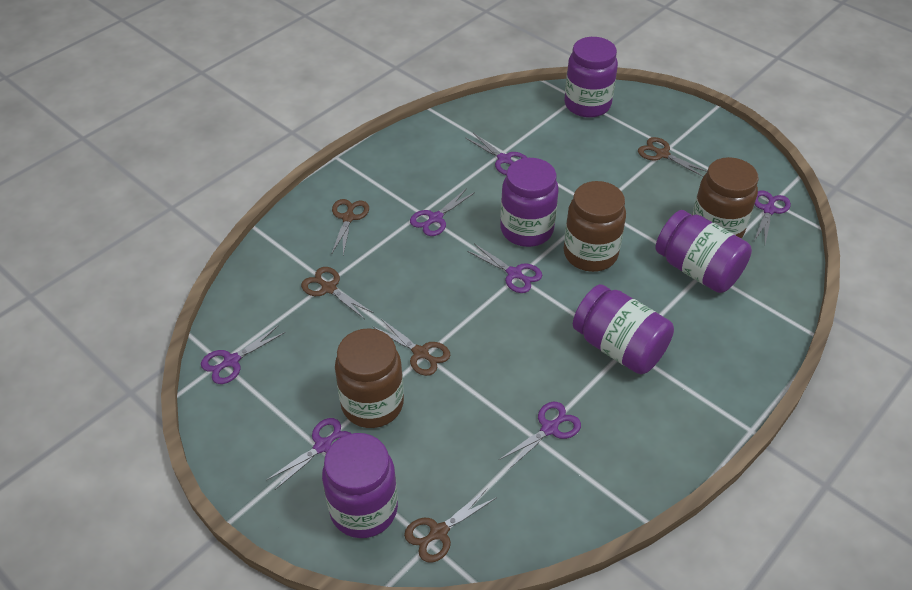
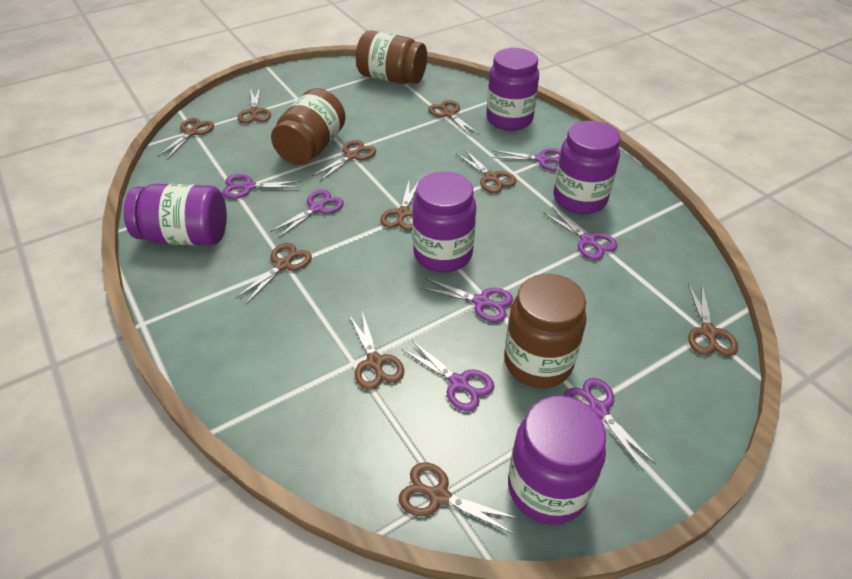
brown scissors: [301,267,374,319] [332,199,369,255] [372,318,450,376] [404,488,497,563] [638,137,707,177] = 5 -> [157,118,214,159] [235,243,312,304] [238,88,271,123] [312,140,376,181] [349,311,404,390] [380,180,420,230] [399,463,520,535] [428,100,479,137] [456,150,516,193] [688,284,738,356] = 10

